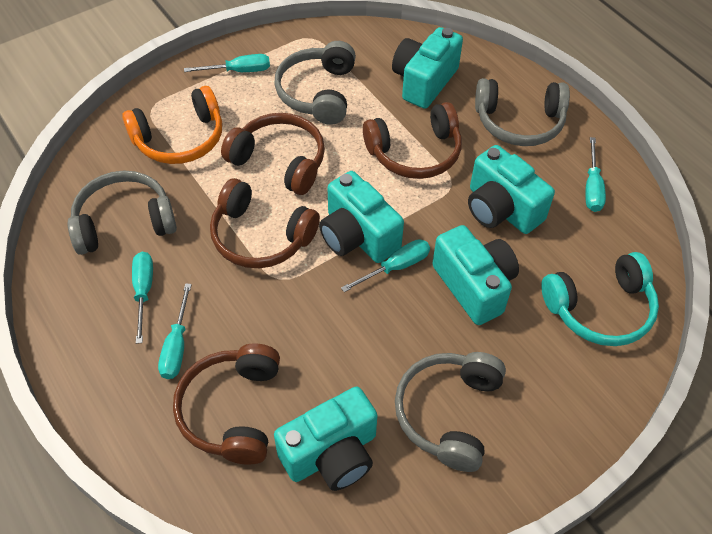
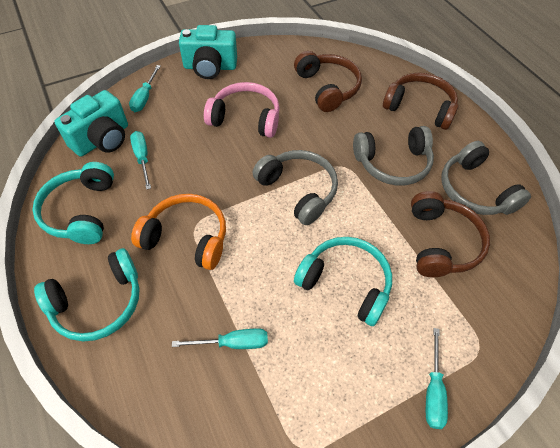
brown headphones: [173,344,280,465] [210,178,320,268] [221,113,325,195] [363,102,462,179] = 4 -> [294,51,362,112] [383,73,458,130] [411,191,490,277] = 3
grey headphones: [68,171,177,255] [274,41,356,125] [395,352,506,472] [475,78,570,146] = 4 -> [253,150,338,225] [353,126,434,186] [441,141,531,215] = 3
pink headphones: none = 0 -> [204,82,280,138] = 1
turquoise camera: [274,386,378,491] [319,171,404,263] [392,27,463,109] [432,225,519,325] [468,145,555,234] = 5 -> [54,90,128,157] [179,25,237,79] = 2
turquoise headphones: [541,252,659,346] = 1 -> [32,162,114,244] [34,248,139,342] [294,237,392,326] = 3
turquoise screwdriver: [132,252,153,344] [158,283,192,379] [184,54,270,72] [341,239,430,292] [585,137,606,212] = 5 -> [129,65,161,112] [130,131,151,190] [172,328,268,349] [426,328,448,429] = 4

